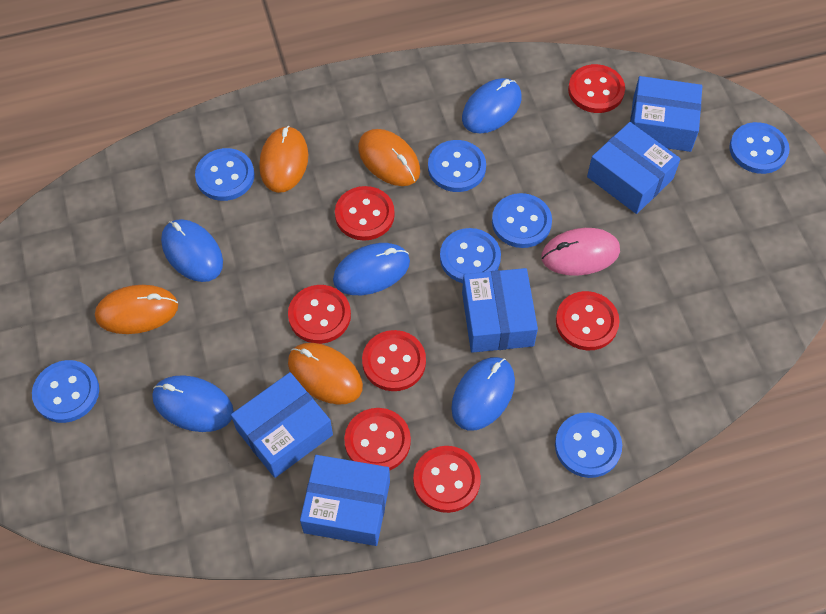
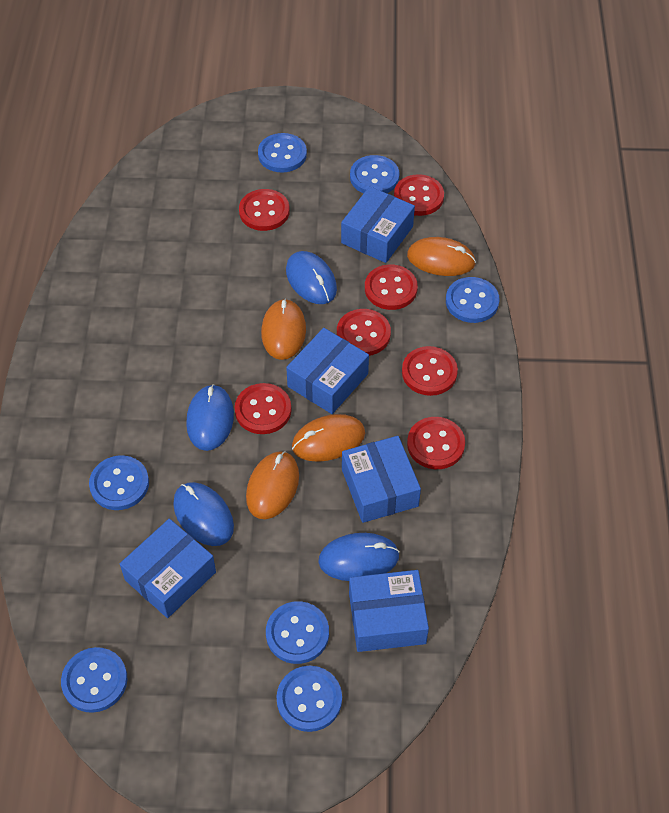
blue mouse: [152,375,234,432] [161,219,223,282] [333,243,410,295] [451,357,515,431] [462,78,522,134] = 5 -> [173,482,234,546] [186,384,234,451] [286,251,337,304] [318,533,400,581] = 4
pink mouse: [541,228,620,276] = 1 -> none = 0

